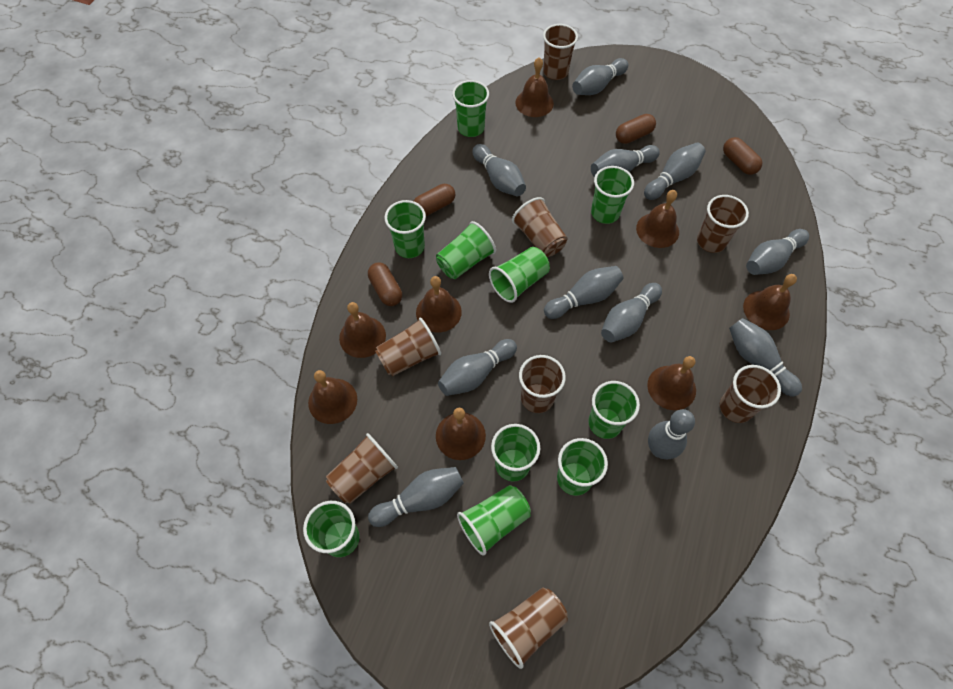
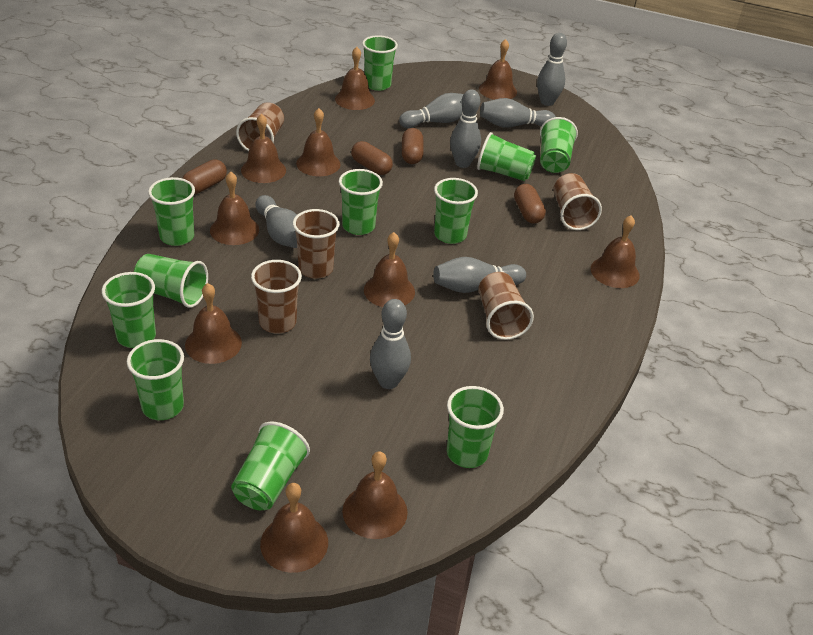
brown bell: [308,370,357,424] [339,302,386,358] [416,276,462,332] [436,407,486,460] [515,57,554,117] [636,190,679,248] [647,356,696,410] [743,274,797,330] = 8 -> [185,283,242,364] [210,172,259,245] [241,114,286,183] [260,483,328,573] [296,108,341,176] [335,47,375,110] [342,451,408,539] [364,232,415,307] [479,39,517,100] [591,215,640,288] = 10
brown cup: [326,433,398,504] [375,318,441,376] [489,587,568,669] [512,197,567,257] [519,355,566,413] [543,24,578,80] [697,195,749,253] [720,365,781,423] = 8 -> [236,102,284,151] [251,260,302,334] [293,209,340,279] [478,272,534,340] [554,173,602,230] = 5
green cup: [303,501,360,557] [385,200,426,258] [436,221,496,279] [452,80,489,137] [457,485,531,556] [489,247,550,303] [491,424,540,482] [557,438,608,496] [588,381,640,439] [591,166,634,224] = 10 -> [102,272,156,348] [127,339,184,420] [134,254,208,308] [148,177,195,246] [231,422,310,510] [339,169,383,235] [362,35,398,91] [434,178,478,244] [447,386,504,468] [477,132,536,181] [540,117,578,173] = 11
grey bowling pin: [368,467,464,527] [438,339,517,396] [472,144,526,196] [544,266,624,319] [572,58,628,95] [591,145,660,177] [601,283,662,342] [644,143,705,200] [648,409,695,459] [729,318,802,397] [746,229,809,275] = 11 -> [255,195,297,248] [370,299,411,389] [399,93,464,128] [433,257,526,293] [450,89,481,168] [480,98,556,128] [537,33,567,106] = 7

